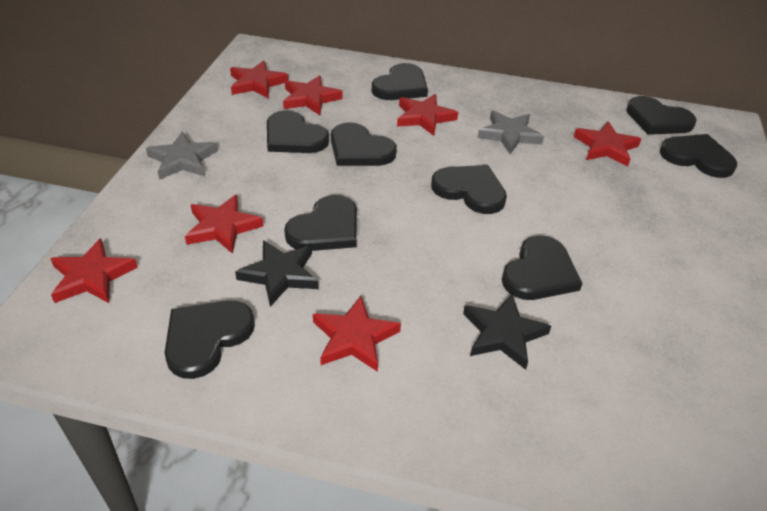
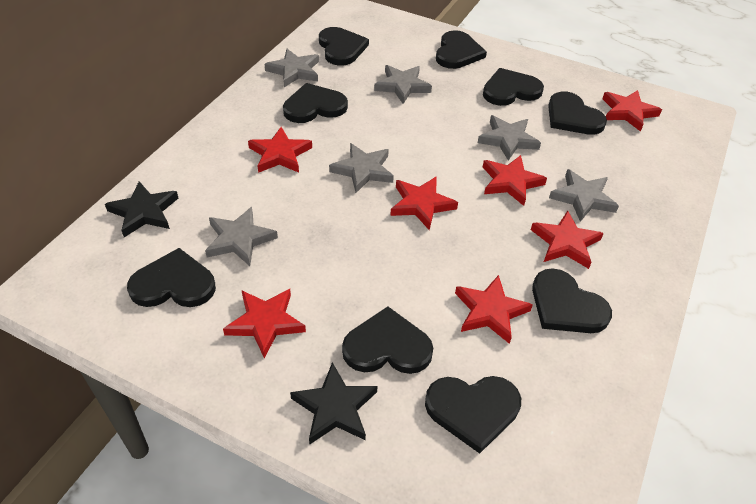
grey star: [146,132,218,180] [478,111,544,154] = 2 -> [205,207,278,266] [264,49,319,87] [329,143,394,193] [374,65,432,104] [478,115,541,161] [549,169,619,222] = 6

